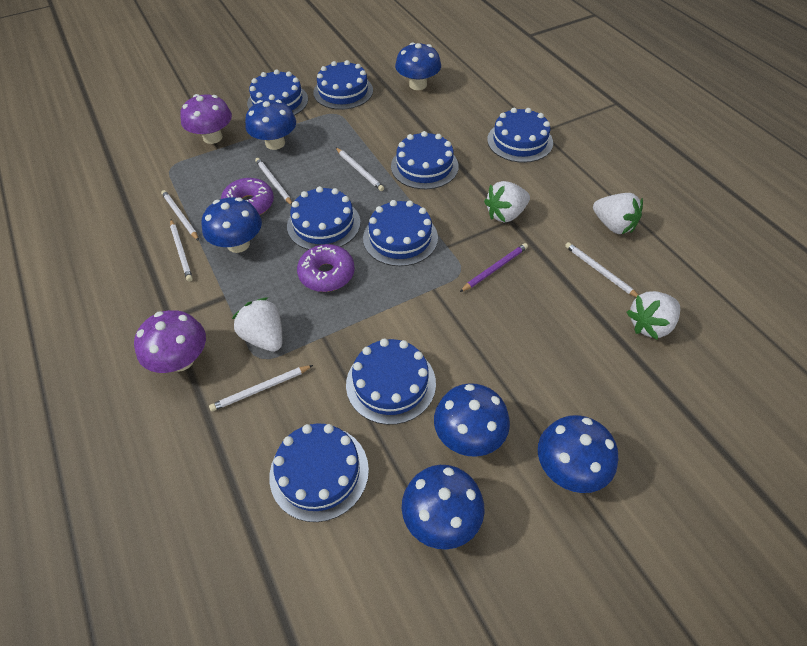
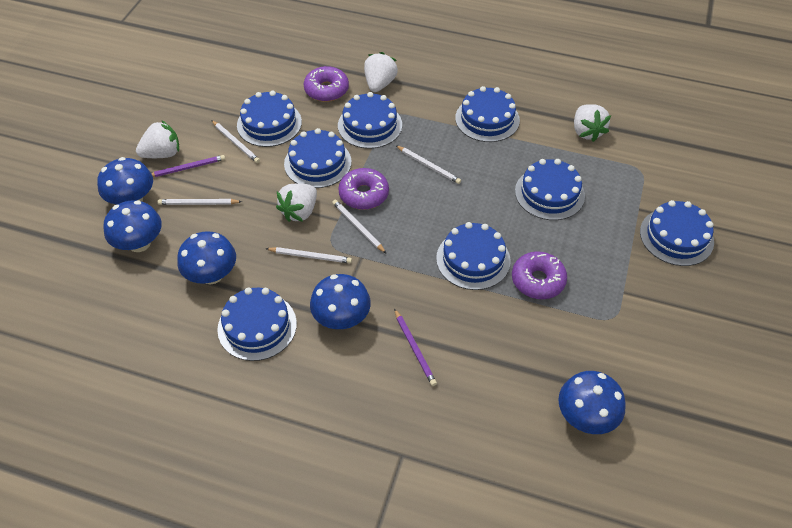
blue mushroom: [202,197,262,253] [245,100,296,150] [395,42,441,90] [402,465,484,549] [434,383,510,457] [538,415,618,493] = 6 -> [97,157,153,204] [103,200,162,252] [177,231,236,284] [310,274,371,329] [558,371,626,434] = 5
purple donut: [221,178,274,215] [297,244,355,292] = 2 -> [304,66,349,102] [338,168,389,210] [512,251,567,299] = 3
purple mushroom: [134,310,206,373] [180,94,232,144] = 2 -> none = 0
purple pencil: [460,243,528,292] = 1 -> [151,155,225,177] [394,308,437,386] = 2
white pencil: [161,190,199,241] [170,220,193,282] [209,365,313,411] [255,158,292,205] [336,148,384,191] [565,242,638,298] = 6 -> [158,199,242,205] [211,120,260,163] [265,247,352,263] [332,200,387,254] [395,145,461,184] = 5

